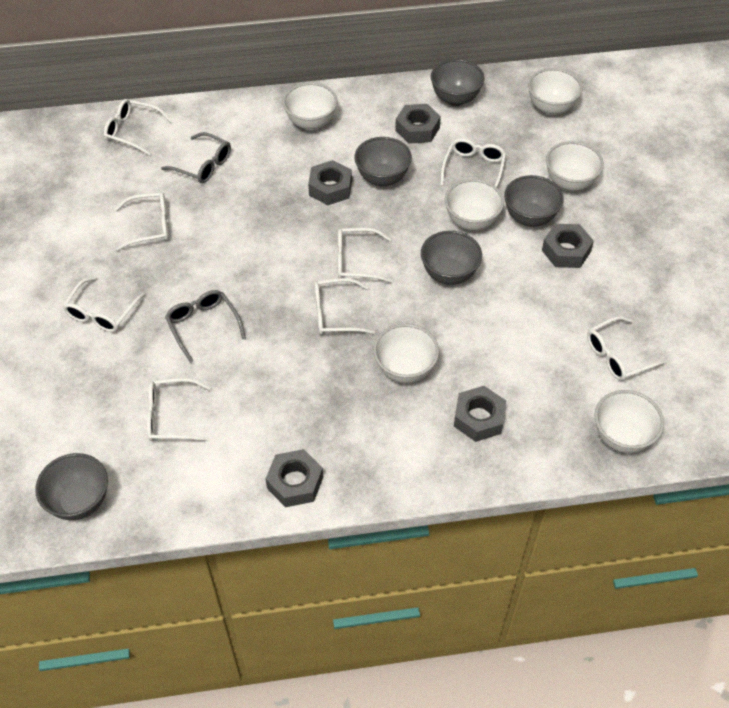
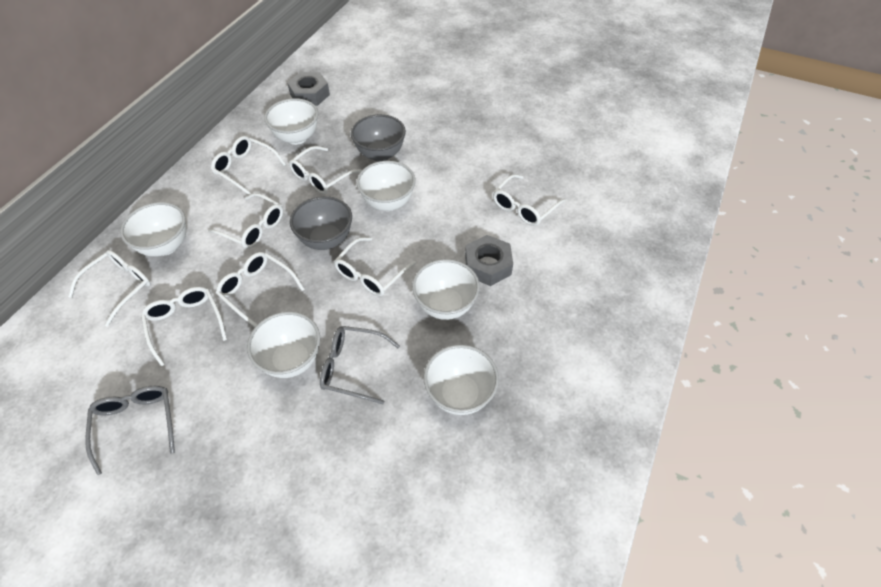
grey bowl: [35,453,108,520] [354,137,412,187] [421,231,482,285] [431,59,484,106] [504,175,564,227] = 5 -> [290,196,352,250] [351,114,406,162] = 2
grey nut: [266,449,323,507] [308,160,352,205] [395,104,441,144] [454,386,506,442] [542,224,594,268] = 5 -> [287,72,330,106] [465,235,513,286] = 2

